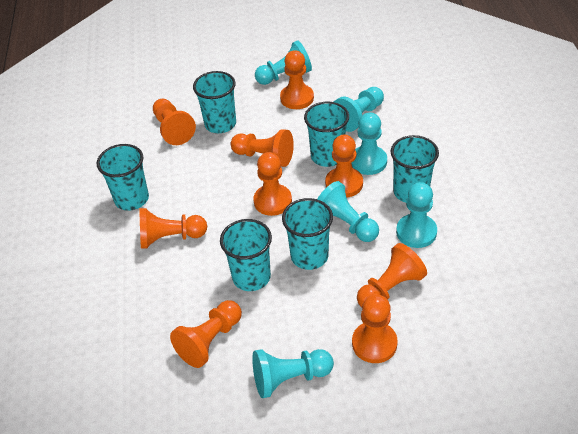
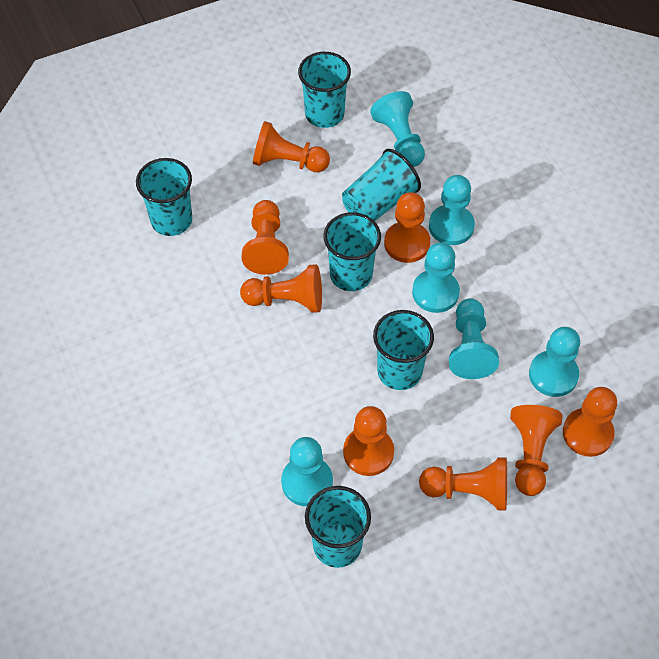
orange pawn: [140,208,207,249] [153,99,196,145] [170,300,242,368] [231,129,294,167] [253,152,292,216] [280,50,314,109] [325,135,363,198] [352,294,398,363] [357,243,427,307] = 9 -> [240,264,322,313] [242,200,289,275] [253,121,330,172] [343,406,394,476] [384,192,430,263] [419,457,507,511] [510,405,562,496] [563,387,617,457] = 8

